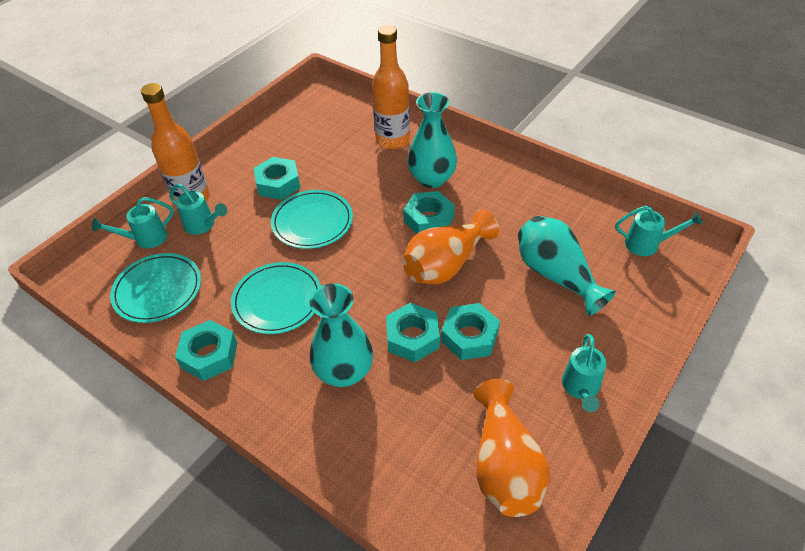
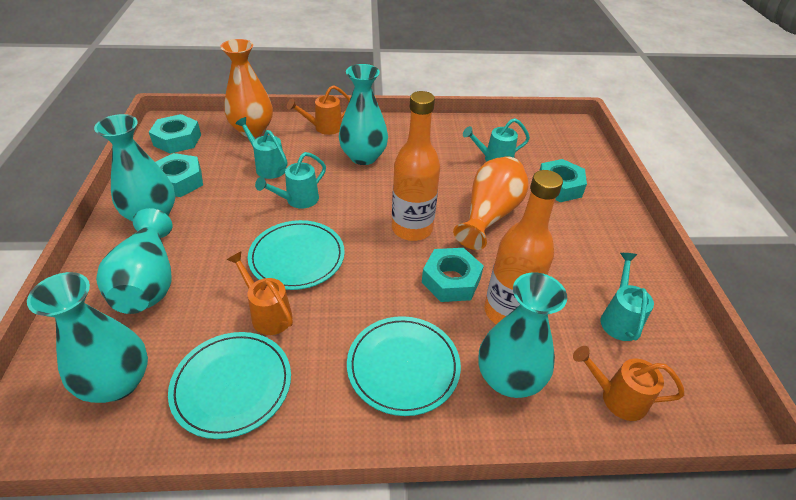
orange watering can: none = 0 -> [227,251,293,335] [287,85,350,135] [573,346,684,421] = 3
turquoise nut: [175,320,237,381] [254,157,301,200] [386,303,440,362] [403,191,454,234] [441,303,500,360] = 5 -> [149,114,201,154] [155,153,203,197] [422,248,484,302] [539,159,587,202] = 4
turquoise vase: [310,283,373,387] [408,92,457,188] [518,216,616,316] = 3 -> [27,272,148,403] [94,114,175,222] [96,208,172,314] [339,64,388,165] [478,272,567,398] = 5

